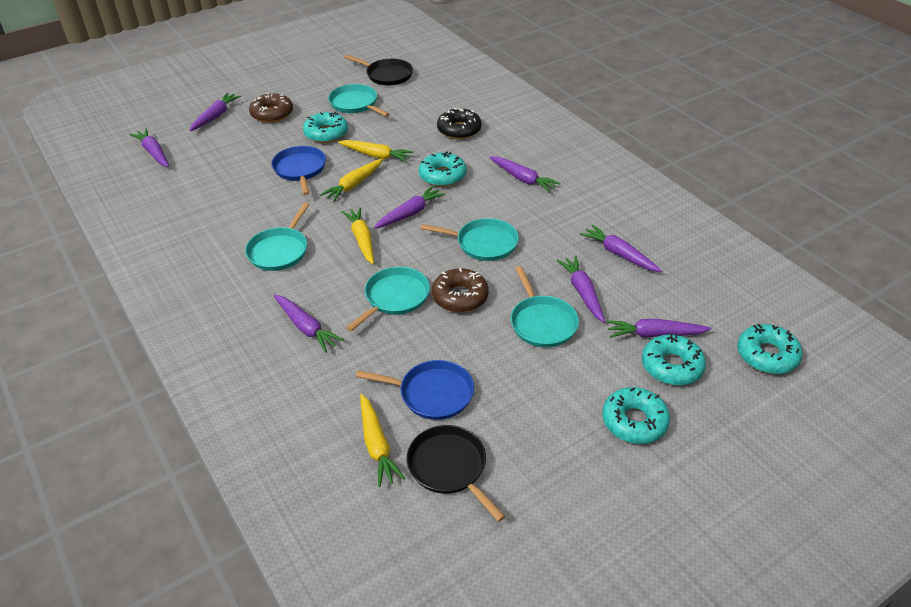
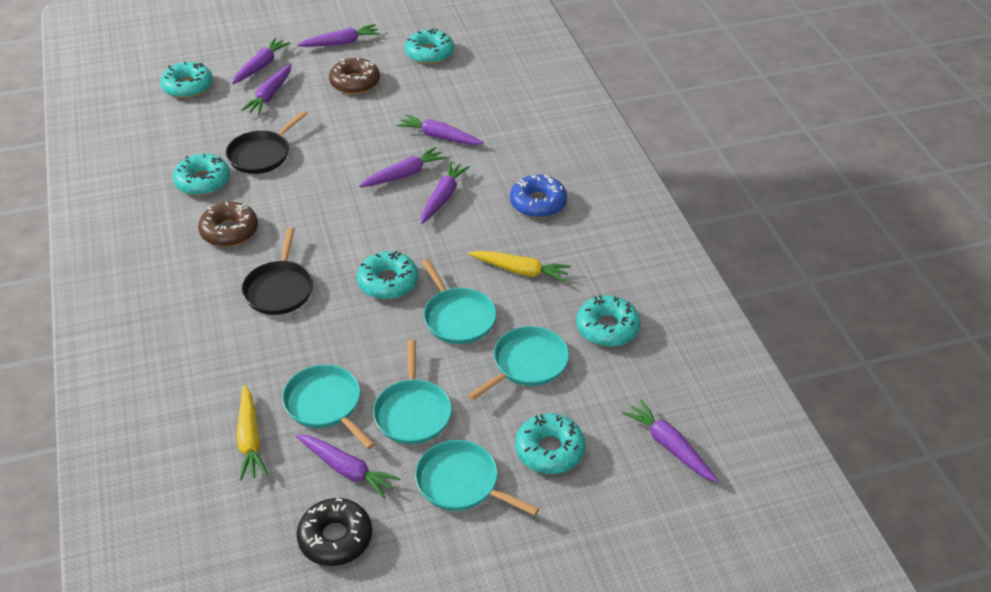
blue donut: none = 0 -> [510,174,567,218] = 1
blue pan: [271,146,326,195] [356,360,474,420] = 2 -> none = 0
turquoise donut: [303,112,348,143] [419,151,467,187] [602,387,670,444] [642,333,706,386] [738,324,803,374] = 5 -> [160,62,213,98] [173,153,230,196] [357,251,418,300] [405,28,454,64] [515,413,586,474] [577,295,640,347] = 6
yellow carrot: [320,158,383,202] [338,140,413,162] [342,207,374,264] [360,394,405,487] = 4 -> [237,385,268,481] [468,251,571,282] = 2

